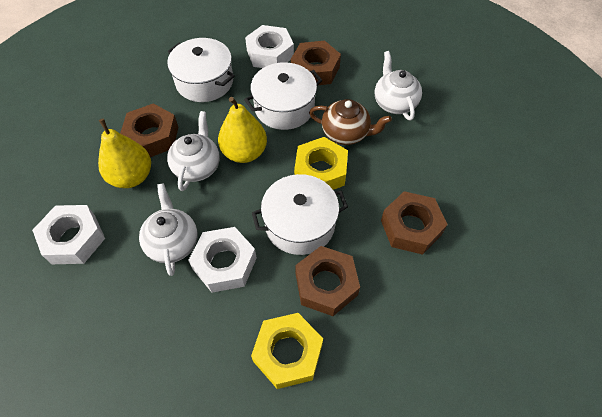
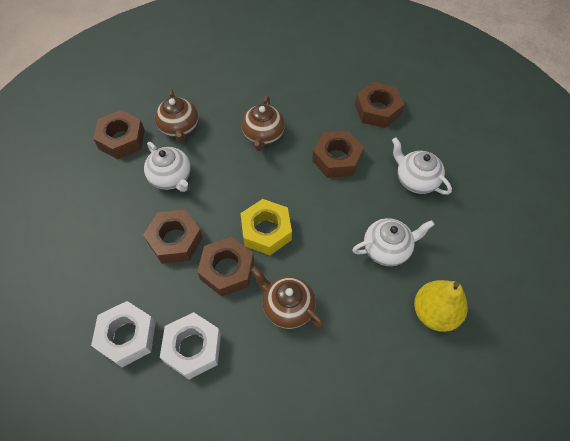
brown nut: [120,103,178,157] [291,41,341,85] [295,246,360,316] [381,191,448,255] = 4 -> [93,110,145,159] [143,209,203,264] [198,237,254,297] [312,131,364,178] [355,82,404,128] = 5
brown teapot: [309,99,392,145] = 1 -> [155,89,198,143] [241,96,285,151] [251,267,324,329] = 3
white nut: [32,205,105,264] [188,227,257,293] [245,25,294,68] = 3 -> [91,301,156,367] [160,312,221,380] = 2
white pot: [167,38,235,102] [244,62,323,130] [252,174,348,255] = 3 -> none = 0
yellow nut: [251,313,323,389] [294,137,348,190] = 2 -> [240,199,292,255] = 1
yellow pear: [98,119,151,188] [218,97,267,163] = 2 -> [414,280,468,332] = 1

